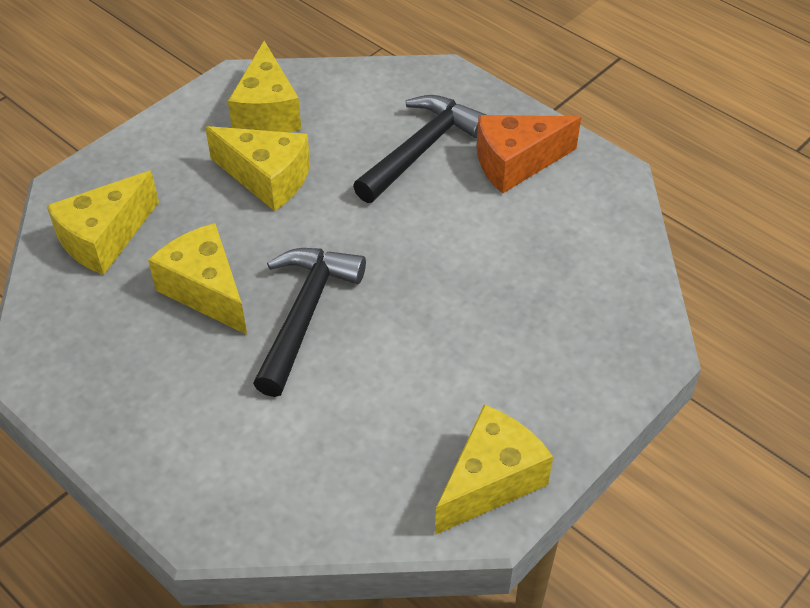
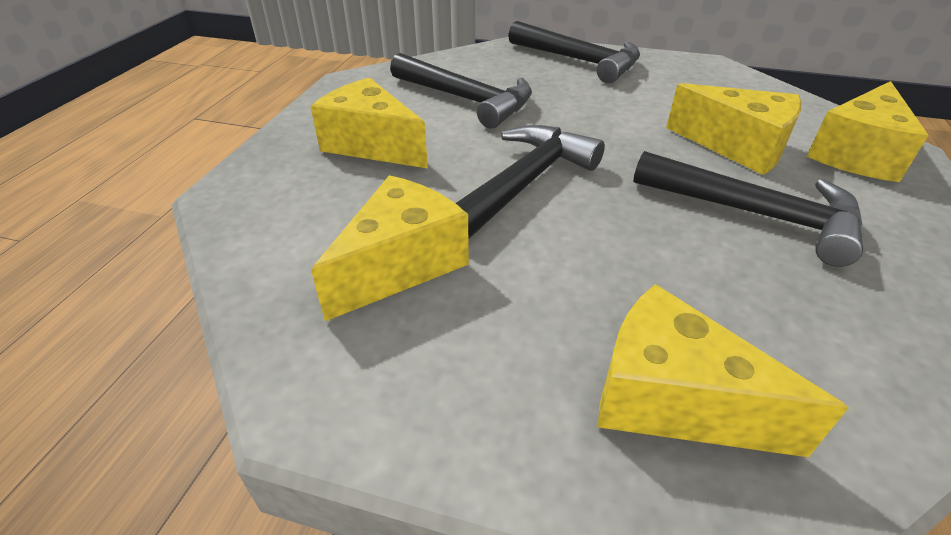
black hammer: [253,248,366,397] [353,95,487,203] = 2 -> [390,53,532,129] [456,125,605,239] [508,21,640,83] [633,151,863,267] = 4
orange cheese: [477,115,581,194] = 1 -> none = 0

